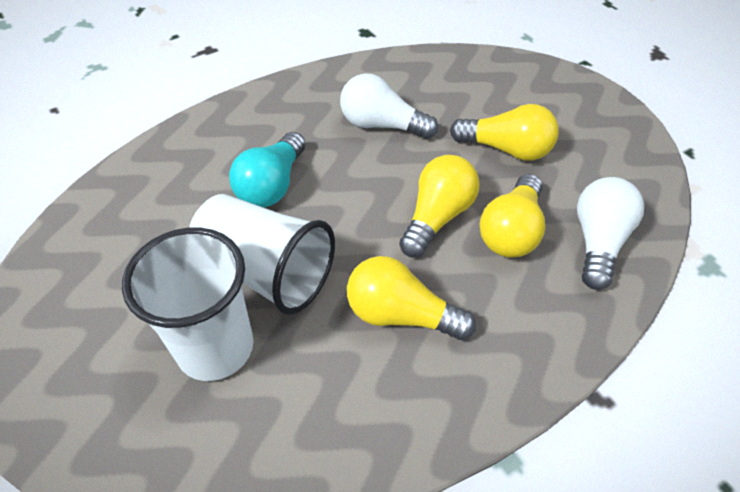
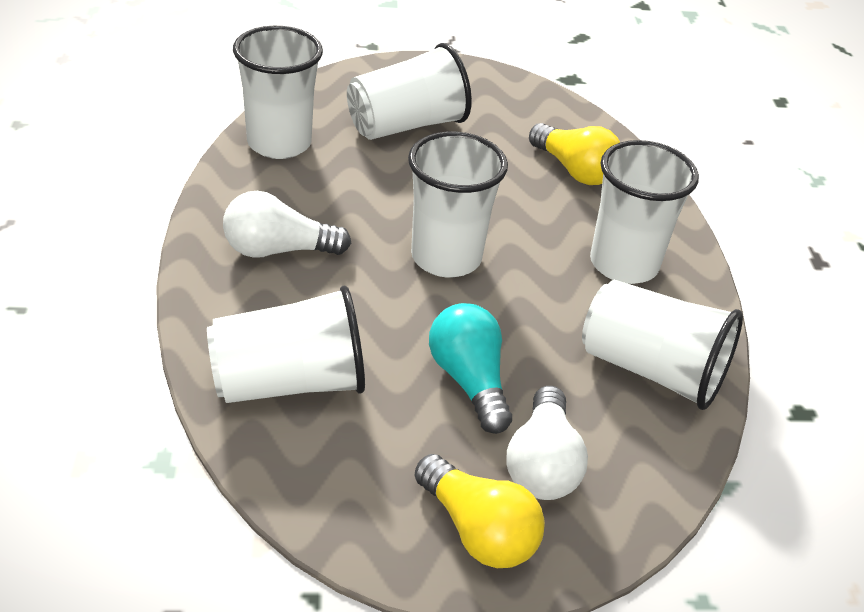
white cup: [122,228,254,381] [189,194,335,315] = 2 -> [207,285,365,403] [233,26,323,159] [347,43,472,140] [408,131,508,278] [582,280,743,410] [590,140,699,284] = 6
yellow light bulb: [347,256,476,340] [399,155,480,257] [450,104,559,161] [480,174,545,257] = 4 -> [414,454,545,568] [529,123,620,185] = 2

